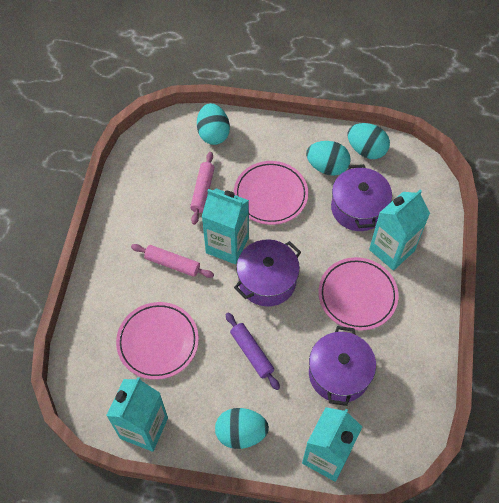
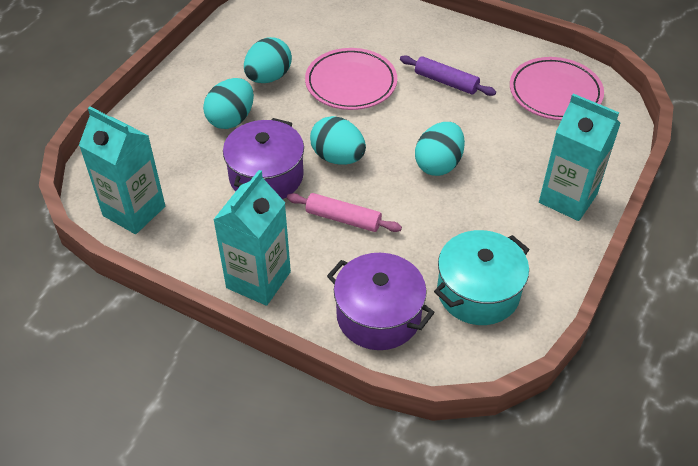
pink plate: [116,302,199,380] [234,161,308,225] [318,257,398,331] = 3 -> [305,48,397,110] [510,57,604,120] = 2
pink rolling pin: [131,244,214,278] [190,152,214,225] = 2 -> [287,193,402,232] = 1
purple pot: [234,239,301,307] [309,326,376,406] [331,164,392,231] = 3 -> [223,118,304,199] [327,253,435,350] = 2
turquoise carton: [106,377,168,452] [202,188,249,264] [302,407,362,482] [369,190,430,271] = 4 -> [79,107,165,234] [213,170,291,306] [539,94,621,221] = 3
turquoise pot: none = 0 -> [434,230,530,325] = 1

